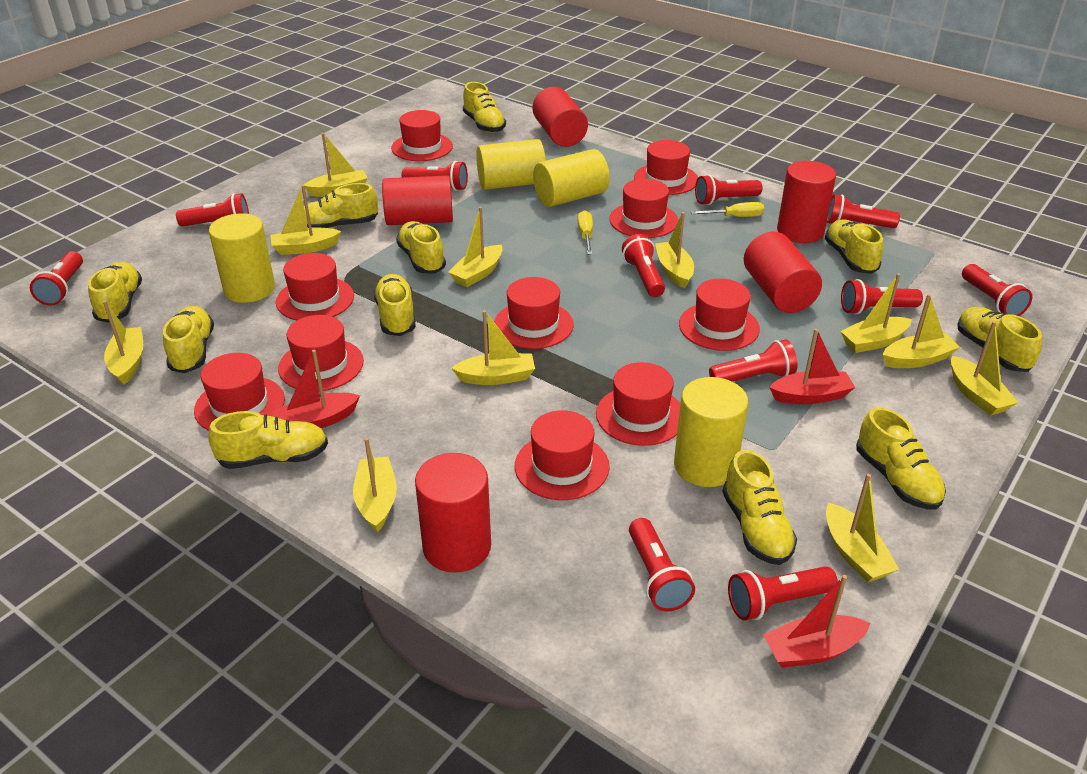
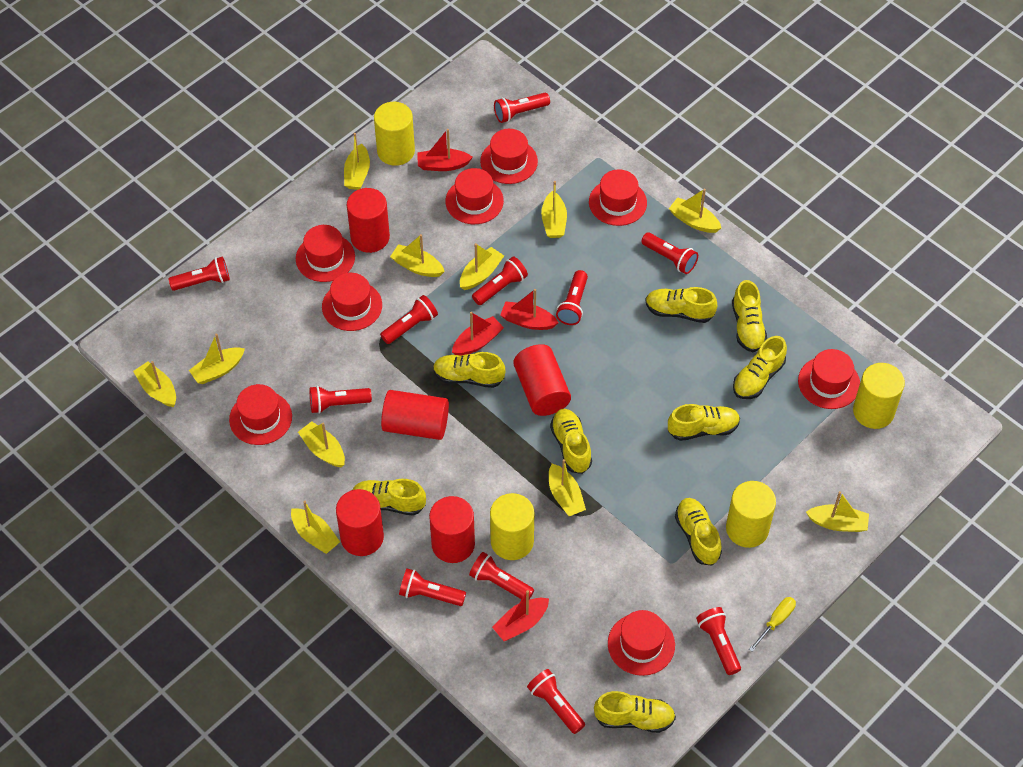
red boat: [272,349,360,428] [763,575,870,668] [769,329,855,404] = 3 -> [417,129,473,171] [452,312,504,356] [492,590,549,641] [500,289,559,330] = 4
red hat: [194,353,285,431] [276,253,354,320] [278,315,364,391] [391,110,453,161] [494,277,574,349] [515,410,610,500] [596,362,681,446] [609,179,679,238] [634,140,698,195] [679,279,760,351] = 10 -> [229,384,292,445] [296,225,355,282] [322,273,382,331] [445,168,504,224] [480,129,538,184] [589,169,647,226] [608,610,675,676] [798,349,860,409] = 8
yellow screwdriver: [577,210,593,254] [691,202,764,217] = 2 -> [749,597,796,652] = 1
yellow shoe: [88,262,142,323] [163,306,214,373] [208,411,328,469] [304,183,378,229] [374,274,416,336] [396,221,446,273] [463,82,506,133] [722,450,797,565] [825,219,883,274] [856,407,946,510] [957,307,1042,372] = 11 -> [352,479,426,516] [433,352,505,388] [550,409,592,474] [594,691,676,733] [645,287,717,323] [668,404,740,441] [675,498,722,566] [732,280,767,352] [733,336,787,399] = 9

